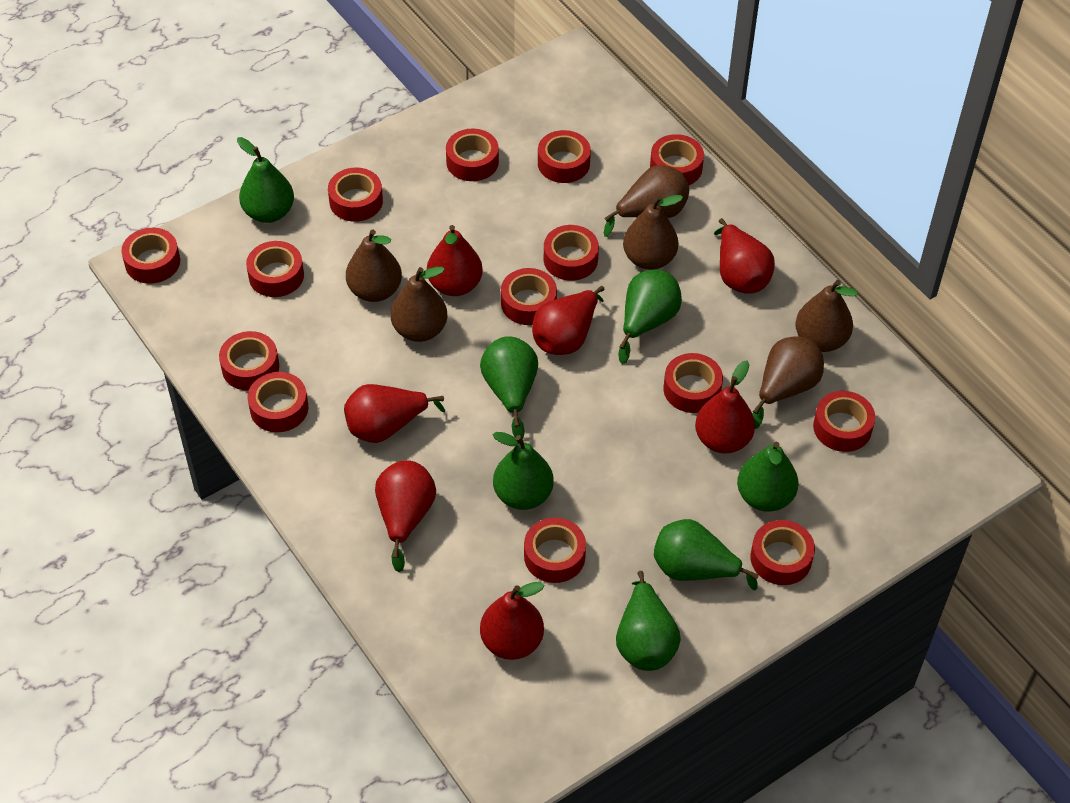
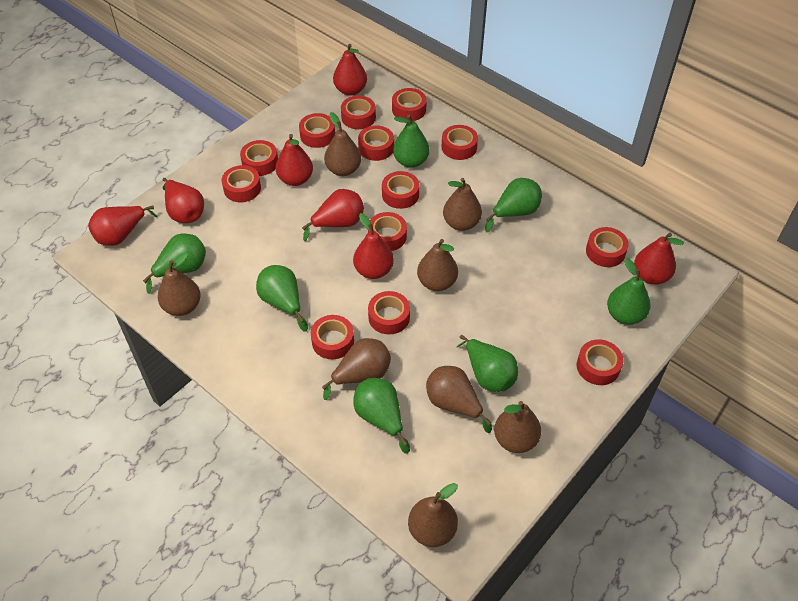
brown pear: [346,229,402,302] [391,267,448,342] [604,165,689,237] [623,195,683,270] [753,336,824,429] [795,280,858,352] = 6 -> [158,253,201,316] [322,338,391,400] [324,112,361,176] [408,483,458,547] [417,239,458,291] [426,366,492,433] [443,178,482,231] [494,401,541,453] = 8
red tape: [121,228,180,284] [219,331,279,391] [246,241,304,297] [248,372,308,432] [328,167,383,222] [446,129,499,181] [501,268,557,325] [524,517,586,583] [538,130,591,183] [544,225,599,281] [650,134,704,185] [664,353,723,413] [750,520,815,585] [813,391,875,452] = 14 -> [222,165,261,202] [240,140,278,176] [299,113,335,148] [311,315,354,359] [341,96,376,129] [358,125,394,161] [368,212,407,251] [368,291,410,334] [382,171,419,209] [392,88,427,121] [442,125,478,160] [577,339,623,385] [586,227,629,267] = 13

